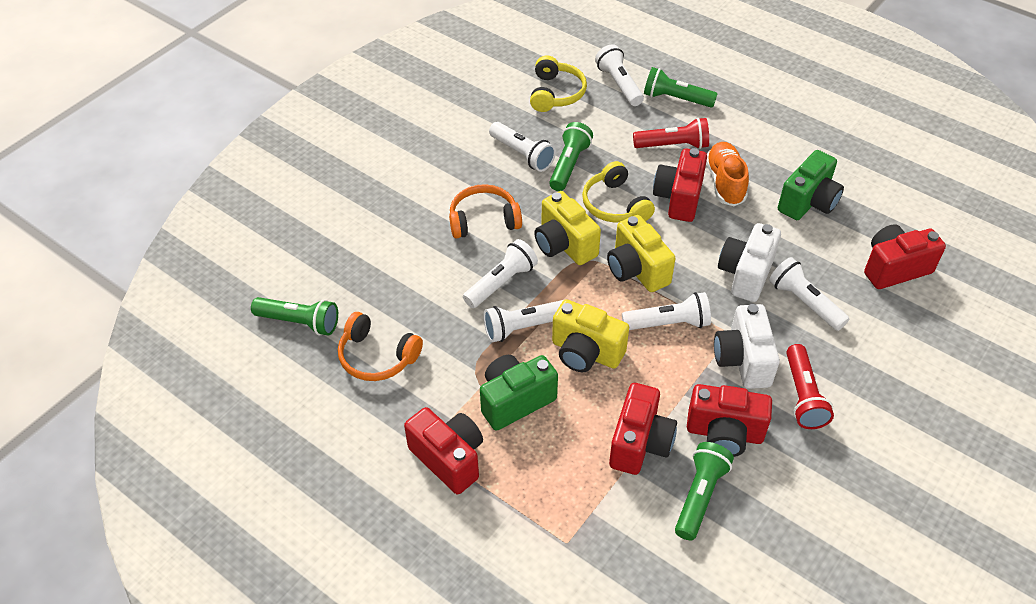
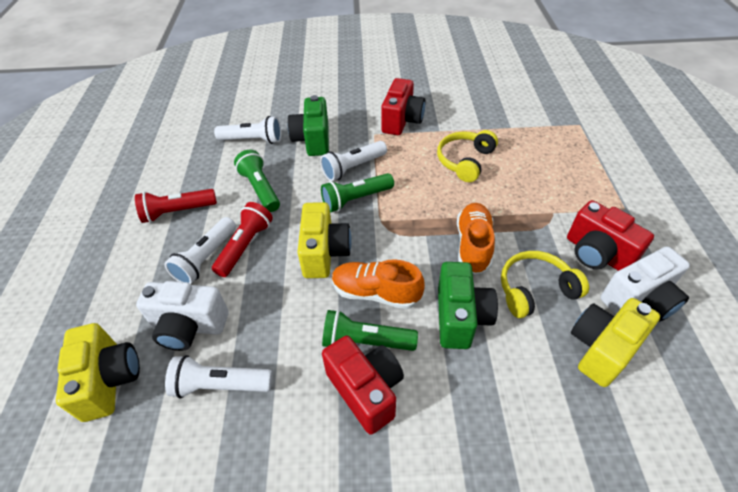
green flashlight: [251,297,338,336] [549,122,593,191] [644,67,718,108] [675,442,734,540] = 4 -> [234,150,280,212] [321,173,394,212] [322,310,418,351] = 3
orange headphones: [338,312,423,381] [449,184,522,238] = 2 -> none = 0
orange shoe: [706,142,749,206] = 1 -> [332,259,425,309] [457,203,495,274] = 2
red camera: [404,407,483,494] [609,383,677,475] [653,148,707,222] [687,384,772,457] [864,224,946,289] = 5 -> [322,336,404,435] [381,78,425,135] [567,200,654,271] = 3
white flashlight: [463,239,538,308] [483,300,564,342] [489,122,556,172] [595,44,644,106] [622,292,711,330] [769,257,849,331] = 6 -> [164,217,236,284] [165,355,272,399] [214,116,281,144] [320,141,387,181] = 4

